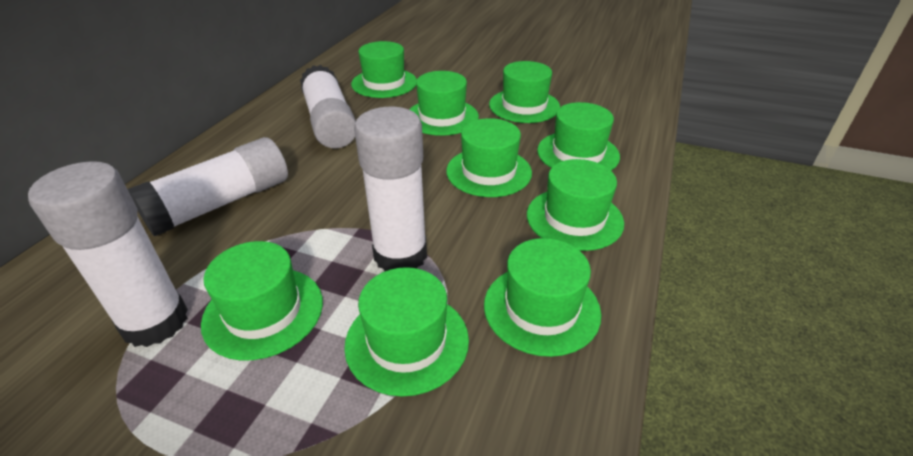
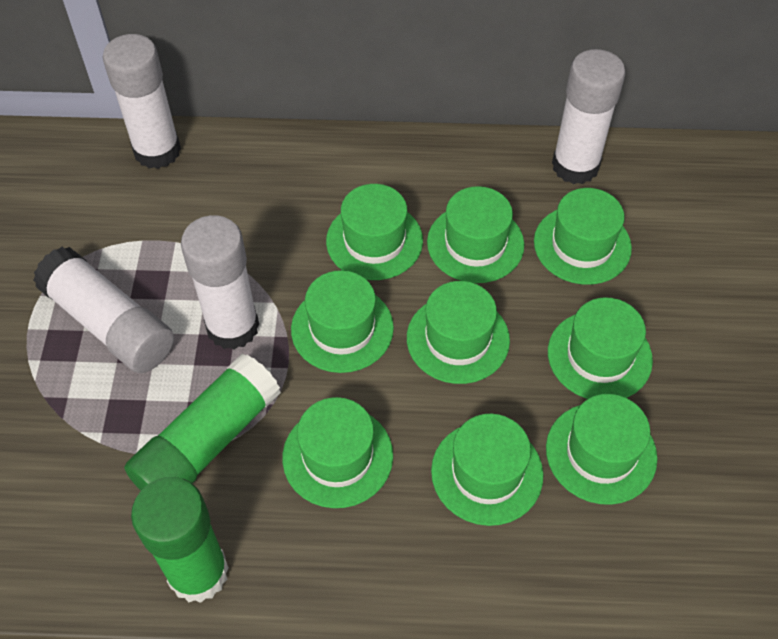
green glue stick: none = 0 -> [124,354,281,490] [131,477,229,603] = 2

